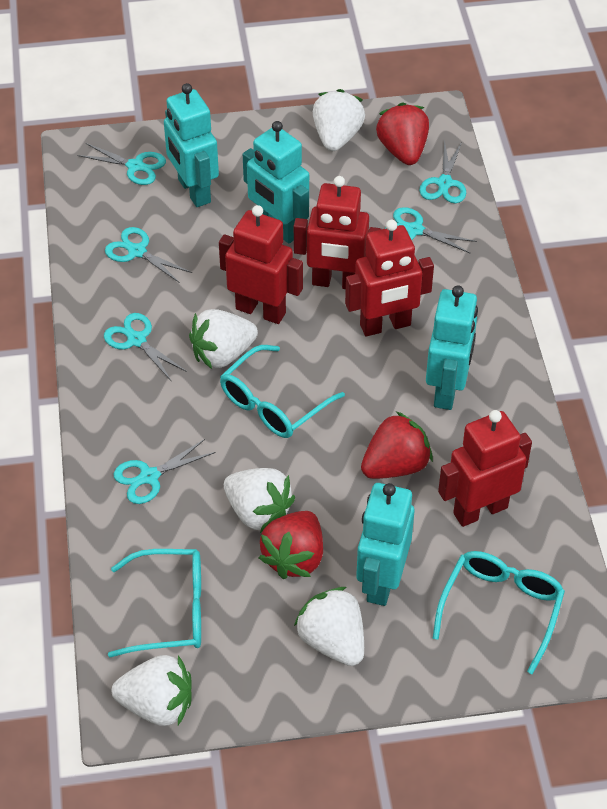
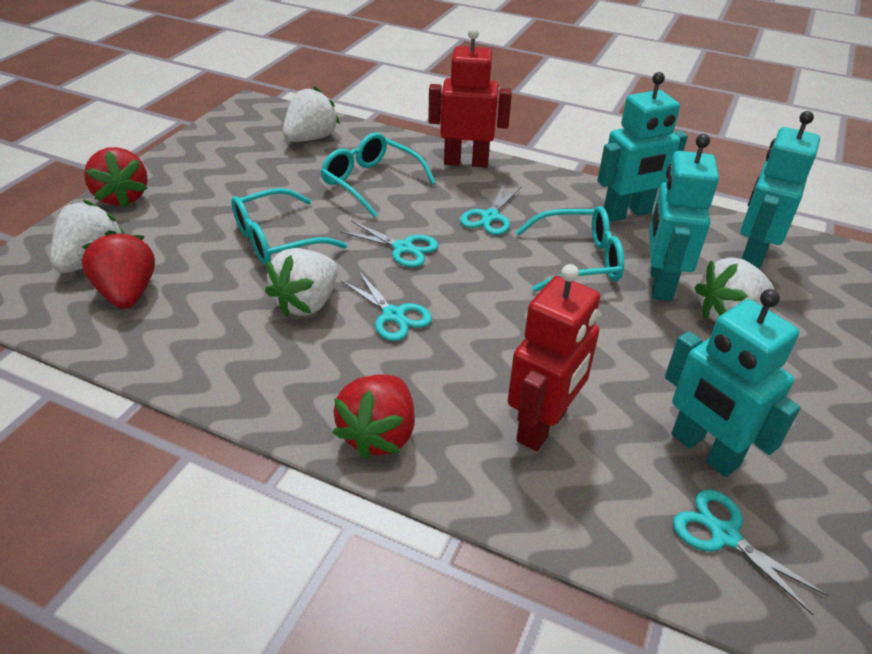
red robot: [219,205,303,324] [294,176,382,289] [345,220,434,336] [438,410,532,527] = 4 -> [428,27,512,167] [508,264,600,451] = 2
turquoise scissors: [78,143,166,185] [104,313,187,382] [105,227,192,283] [114,439,216,504] [385,207,477,253] [419,140,466,203] = 6 -> [340,221,438,267] [341,272,432,341] [460,183,522,235] [673,490,829,616] = 4
white strawberry: [112,655,192,726] [189,309,258,369] [224,468,295,533] [294,587,364,666] [313,89,365,151] = 5 -> [50,200,125,273] [265,248,338,317] [283,86,340,142] [695,257,774,322] = 4

